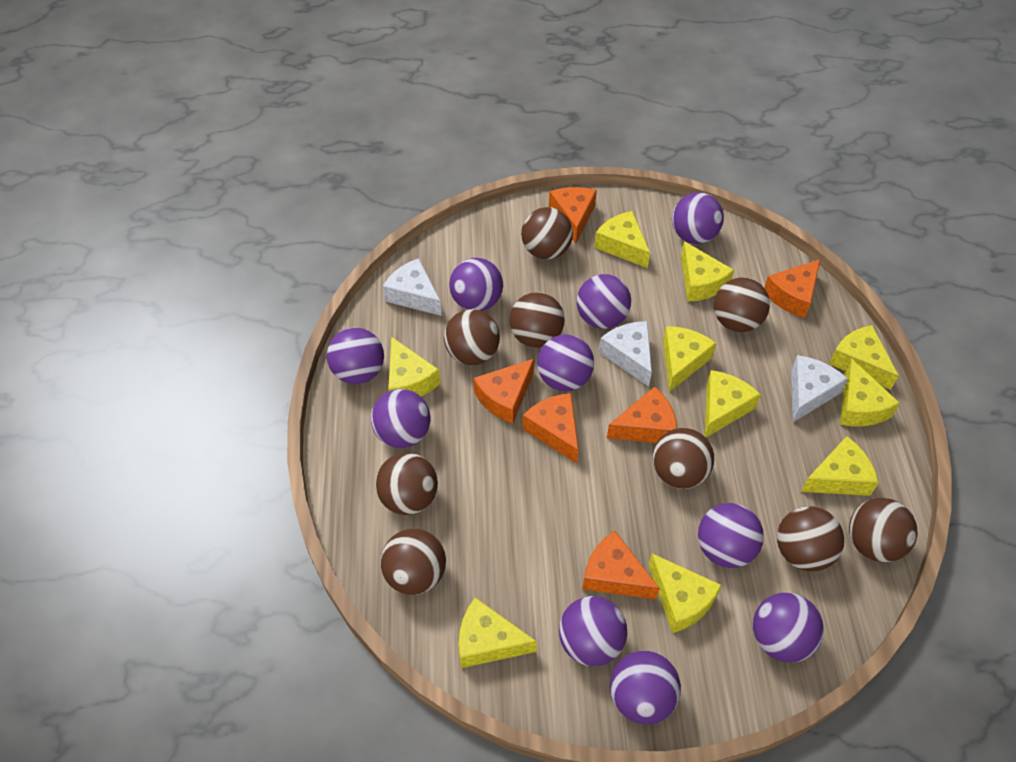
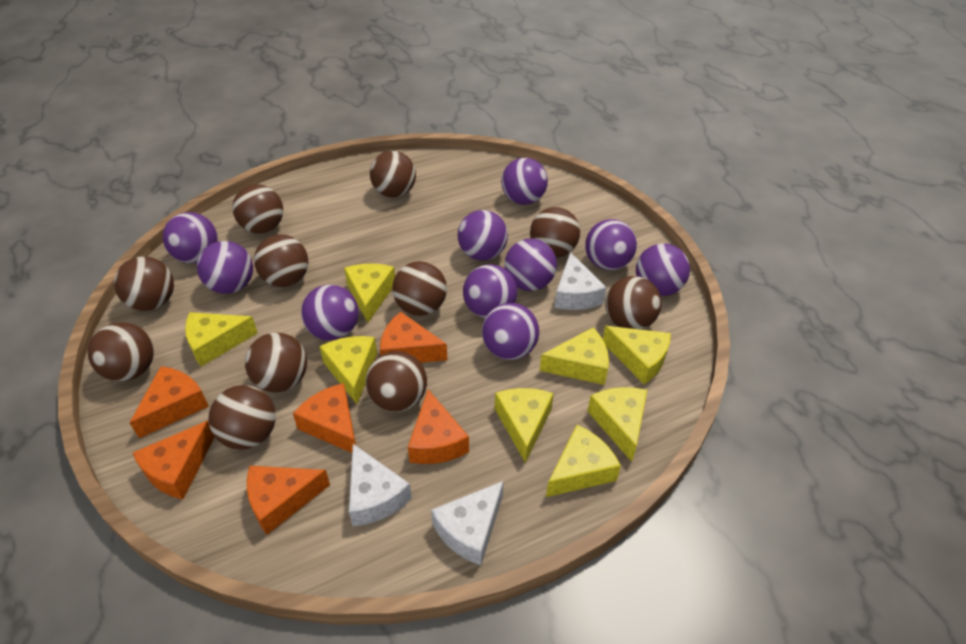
brown ball: [375,453,438,515] [380,529,446,595] [444,309,500,365] [509,292,565,348] [521,207,573,259] [652,428,714,489] [714,278,770,332] [777,506,844,571] [849,498,917,562] = 9 -> [88,322,154,381] [114,257,174,311] [208,385,276,450] [232,184,283,234] [245,332,307,392] [254,234,308,287] [366,351,427,412] [370,151,416,198] [392,261,447,316] [530,207,580,258] [605,276,662,330] = 11
yellow cheese: [388,337,440,396] [459,597,537,668] [594,211,650,268] [648,554,722,633] [663,326,717,392] [681,241,734,302] [705,370,761,438] [801,436,879,496] [829,325,899,390] [840,359,900,427] = 10 -> [185,312,258,367] [319,336,377,404] [344,264,395,323] [495,388,554,463] [540,327,609,385] [546,425,621,497] [587,387,647,462] [603,326,671,384] = 8

